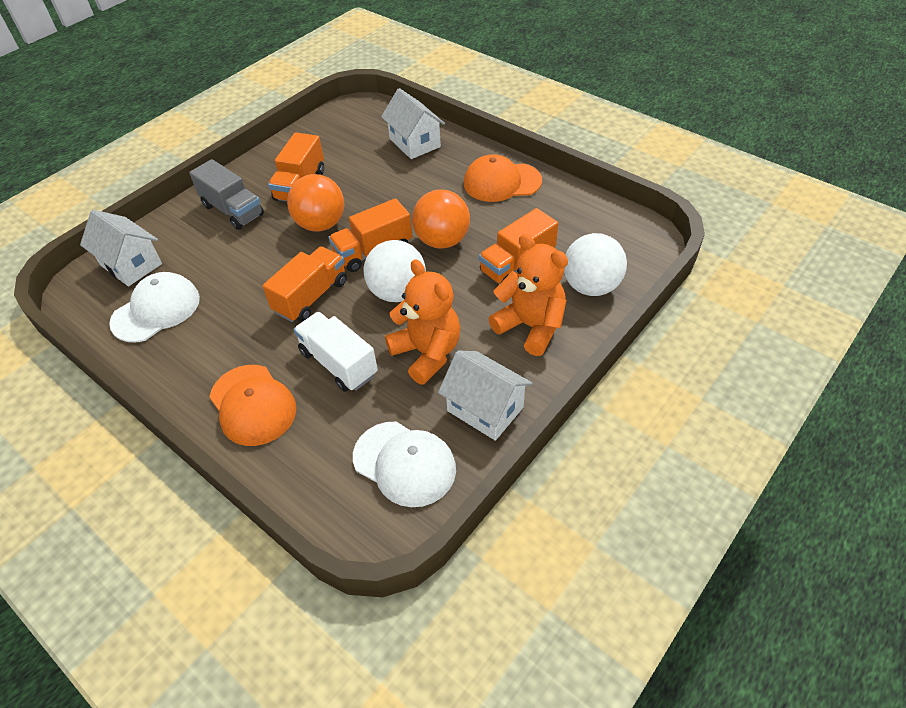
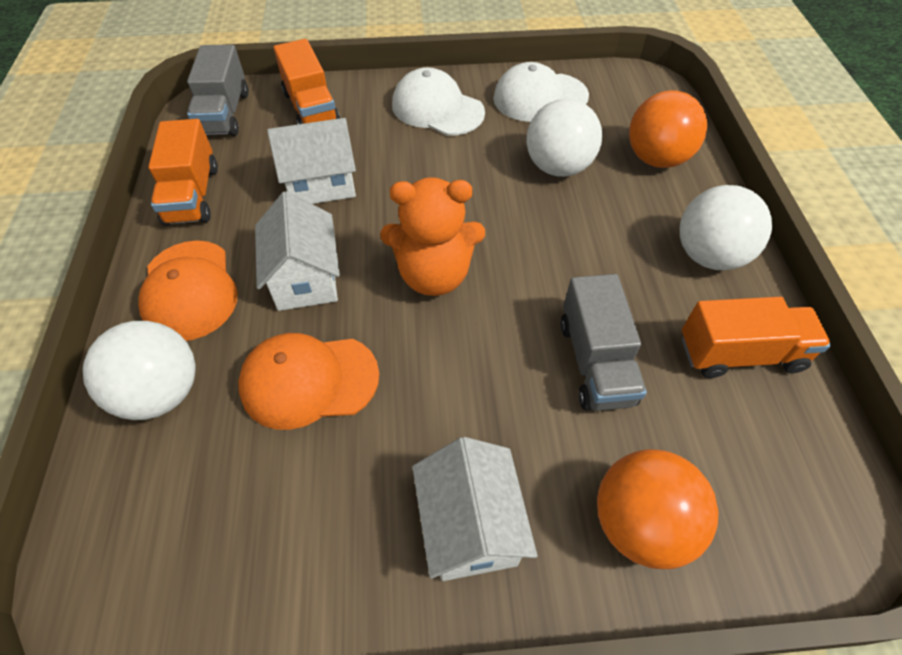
grey truck: [189,159,264,230] = 1 -> [187,45,248,136] [560,274,647,411] = 2
orange teddy bear: [385,259,461,385] [489,234,568,356] = 2 -> [380,177,485,296] = 1
orange truck: [263,246,347,322] [268,132,324,201] [328,198,412,272] [479,208,558,284] = 4 -> [148,119,218,226] [273,39,340,125] [682,297,831,378] = 3
white ball: [363,240,426,302] [564,233,627,296] = 2 -> [83,321,196,420] [526,99,602,177] [680,185,772,270] = 3
white truck: [293,312,378,392] = 1 -> none = 0

